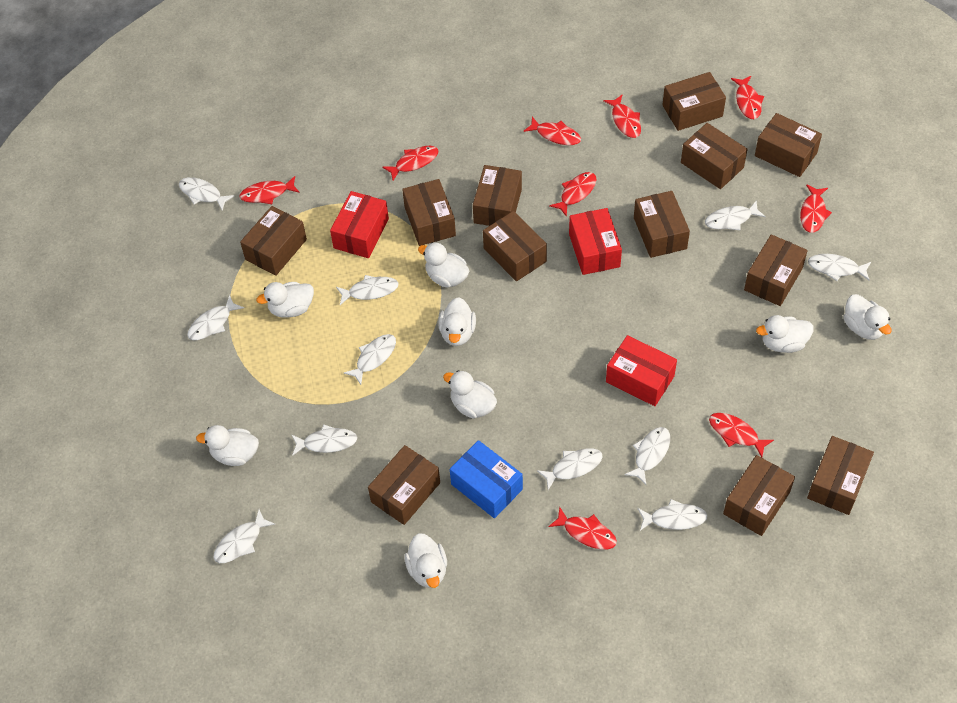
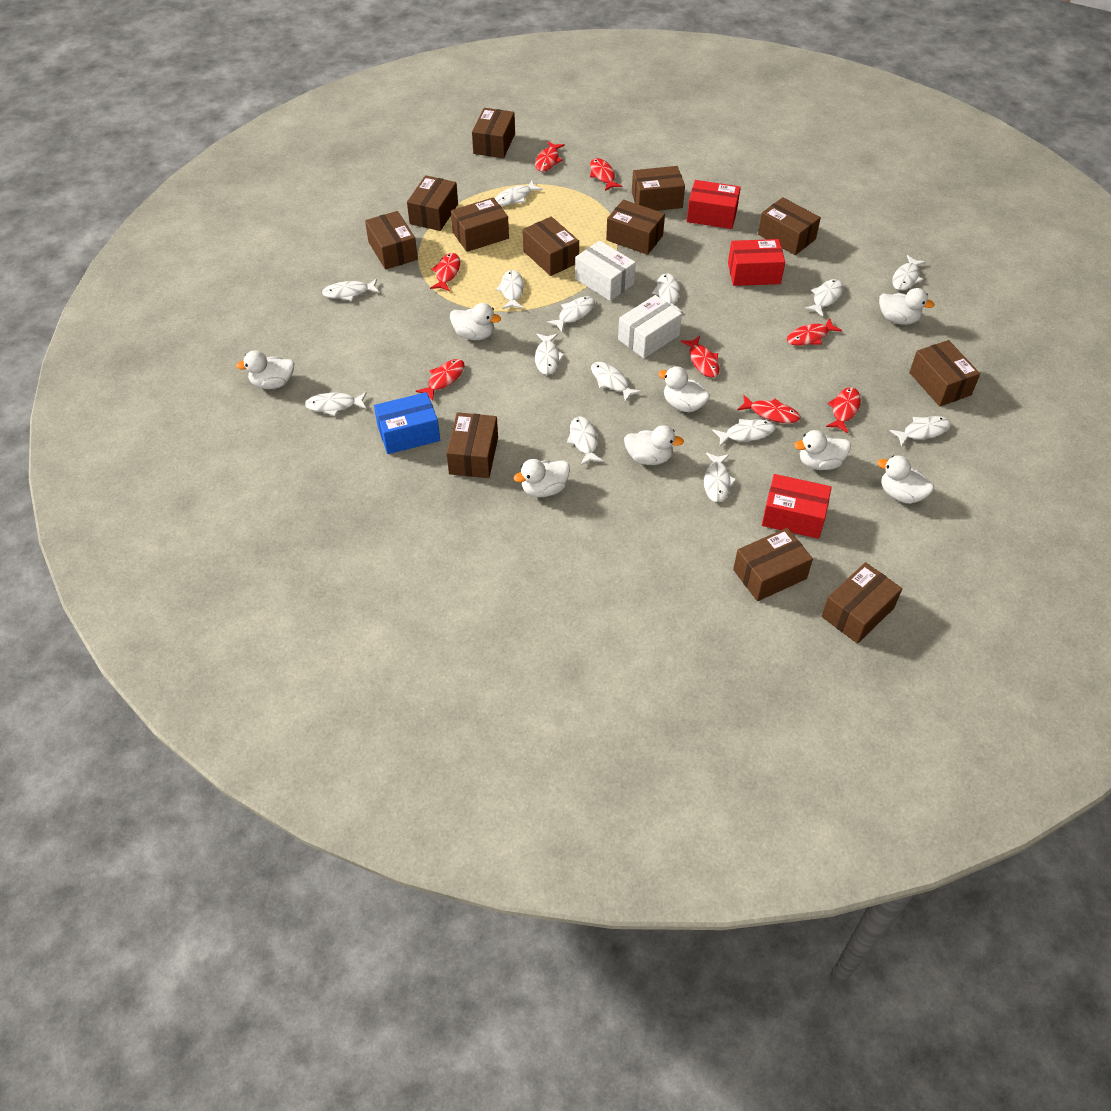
red fish: [239,176,300,204] [382,146,439,181] [523,117,581,145] [548,507,617,549] [549,172,597,217] [603,95,641,138] [709,413,774,457] [731,76,764,119] [800,184,832,233] = 9 -> [416,359,465,401] [430,253,460,291] [535,141,565,172] [590,158,622,191] [680,336,719,377] [737,395,800,423] [787,318,842,346] [826,387,861,433] = 8
white box: none = 0 -> [575,241,636,301] [618,295,682,358] = 2
white fish: [179,177,234,211] [187,295,244,340] [214,509,275,563] [291,424,357,456] [336,275,399,305] [343,334,396,385] [537,448,603,490] [624,427,670,485] [637,499,707,531] [705,200,766,230] [808,254,871,281] = 11 -> [305,392,367,416] [322,279,380,301] [495,180,543,206] [496,270,524,309] [535,334,565,375] [547,296,595,332] [567,416,603,465] [591,362,642,402] [652,273,681,312] [704,453,736,502] [712,419,775,446] [804,279,843,316] [889,416,951,447] [892,255,926,291] = 14

